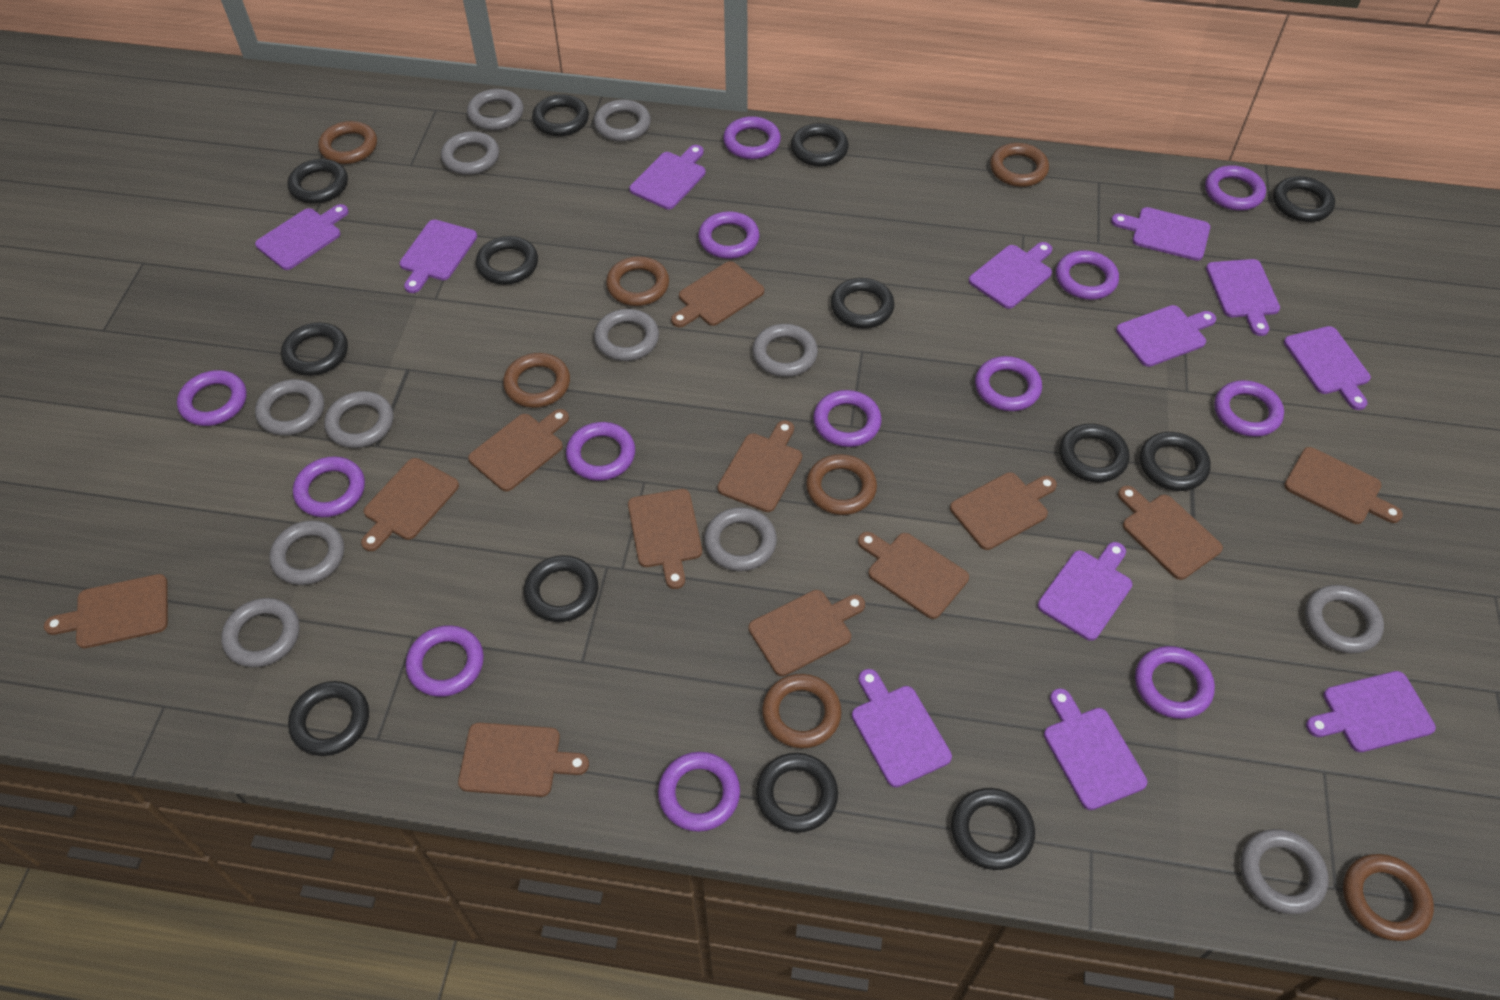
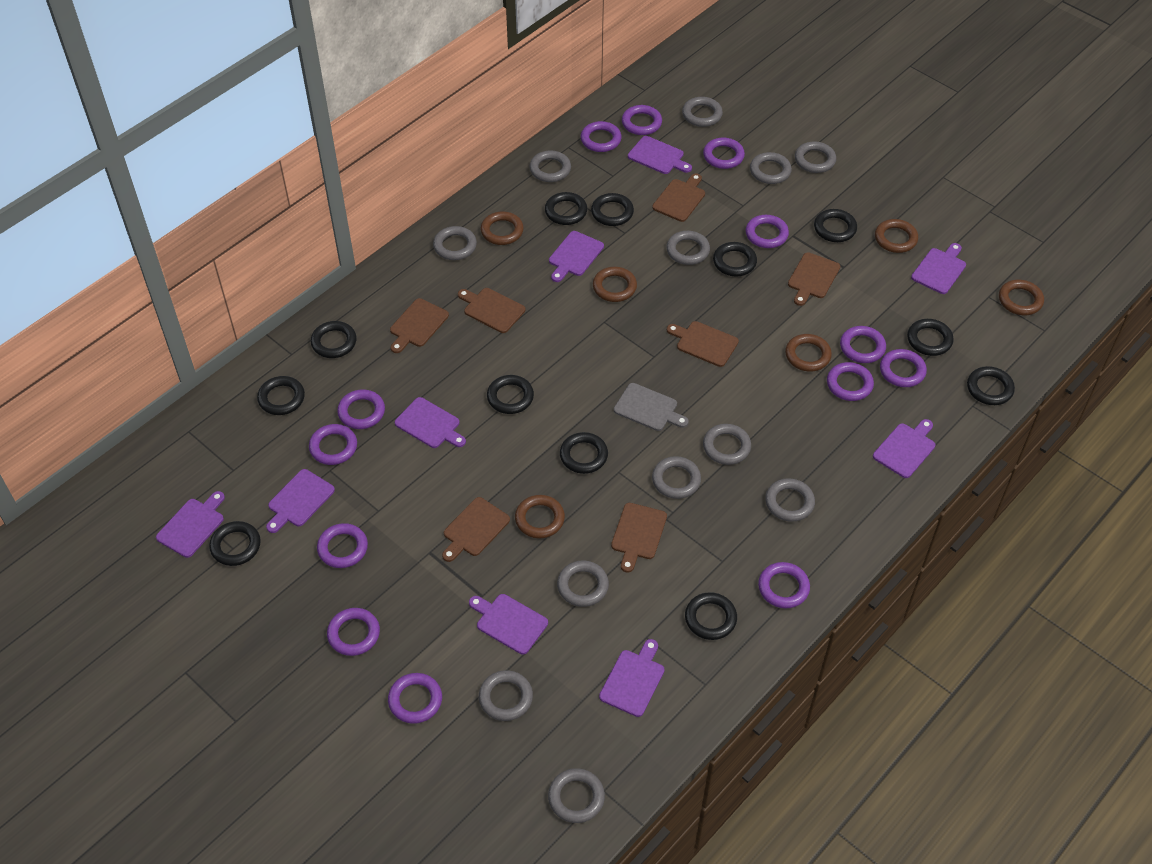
black ring: [281,322,348,376] [288,159,348,204] [288,681,369,756] [476,236,538,285] [524,555,598,622] [532,94,589,136] [756,753,838,833] [791,123,849,166] [831,278,895,328] [951,788,1035,870] [1059,423,1130,483] [1140,432,1211,491] [1273,176,1335,222] = 13 -> [209,521,261,566] [257,376,305,415] [311,321,357,358] [487,375,534,414] [545,192,587,225] [560,432,608,474] [591,193,634,226] [685,592,737,640] [713,242,757,276] [814,209,857,242] [907,319,954,356] [967,366,1015,405] = 12
brown cutting board: [44,574,168,648] [361,458,459,551] [458,723,589,797] [468,409,569,492] [628,489,702,589] [671,261,764,327] [717,420,802,512] [749,590,865,676] [858,532,969,619] [950,472,1057,550] [1118,486,1223,580] [1284,447,1403,524] = 12 -> [390,298,449,353] [442,497,510,562] [458,288,525,333] [611,503,667,573] [652,173,705,222] [667,321,739,367] [788,252,840,306] = 7
brown ring: [318,121,377,164] [503,353,570,408] [606,256,669,306] [762,674,841,748] [806,454,877,515] [990,143,1049,187] [1343,854,1434,941] = 7 -> [481,211,524,245] [515,495,565,538] [593,267,637,302] [785,334,832,372] [875,219,918,253] [999,280,1044,315] = 6
grey cutting board: none = 0 -> [614,383,689,431] = 1
purple cutting board: [255,204,349,270] [399,219,477,293] [629,145,706,209] [852,669,952,788] [969,242,1052,309] [1038,542,1133,641] [1044,688,1147,810] [1111,207,1210,261] [1116,305,1216,367] [1206,259,1280,336] [1284,326,1371,410] [1306,671,1436,752] = 12 -> [156,491,225,558] [266,469,335,533] [395,397,466,448] [469,594,548,654] [549,231,604,282] [599,639,665,717] [628,136,692,174] [873,419,935,478] [911,243,966,294] = 9

